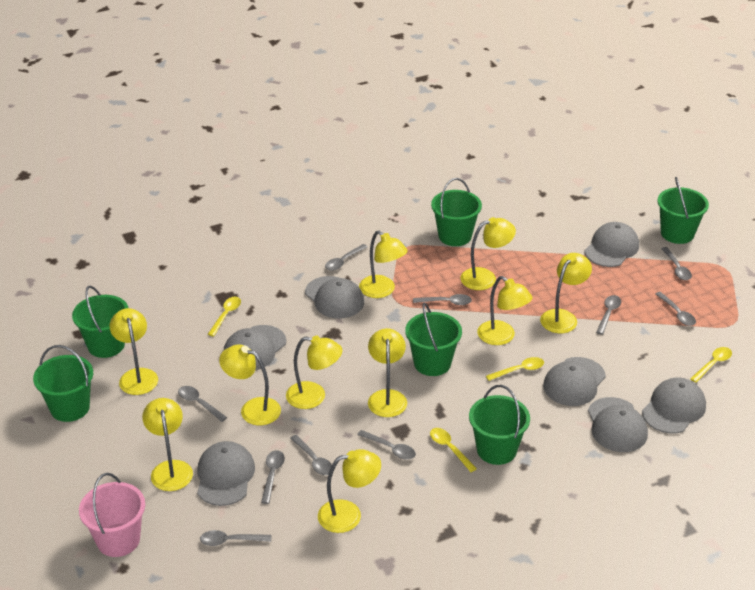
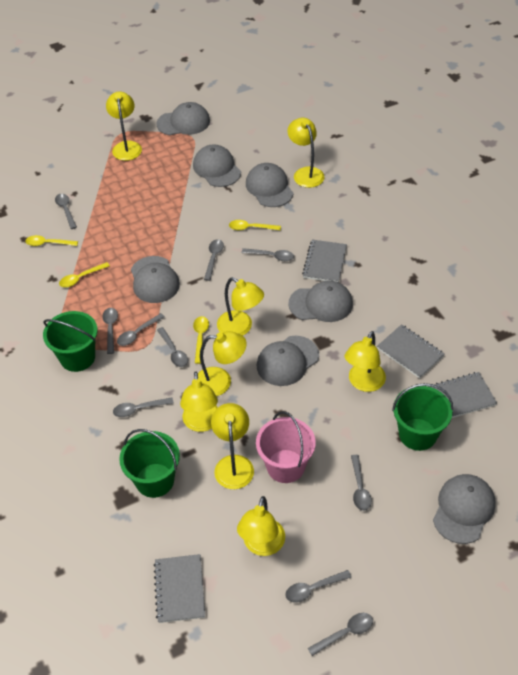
green bucket: [33,345,93,422] [72,286,128,358] [405,302,462,376] [431,178,482,246] [469,385,530,465] [657,177,709,244] = 6 -> [43,311,98,372] [119,429,180,498] [392,383,453,451] = 3
grey notebook: none = 0 -> [153,554,205,623] [302,240,347,283] [377,324,444,378] [428,372,497,418] = 4
yellow lamp: [110,308,158,395] [142,398,193,491] [219,344,281,425] [286,336,342,409] [318,449,381,533] [359,231,408,298] [368,328,407,417] [460,217,516,290] [477,276,532,345] [540,253,592,333] = 10 -> [106,91,142,161] [180,371,218,432] [198,331,247,396] [211,403,254,489] [217,277,264,336] [237,496,285,556] [287,118,325,188] [345,331,386,392] = 8

